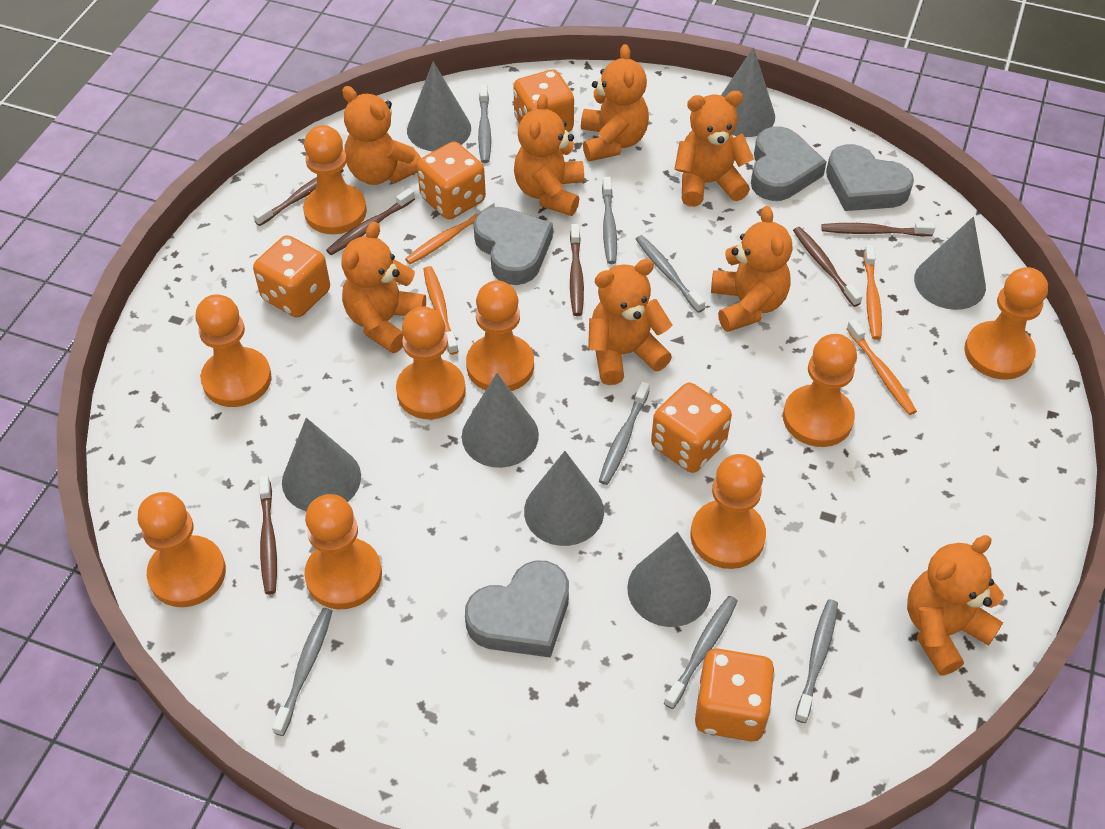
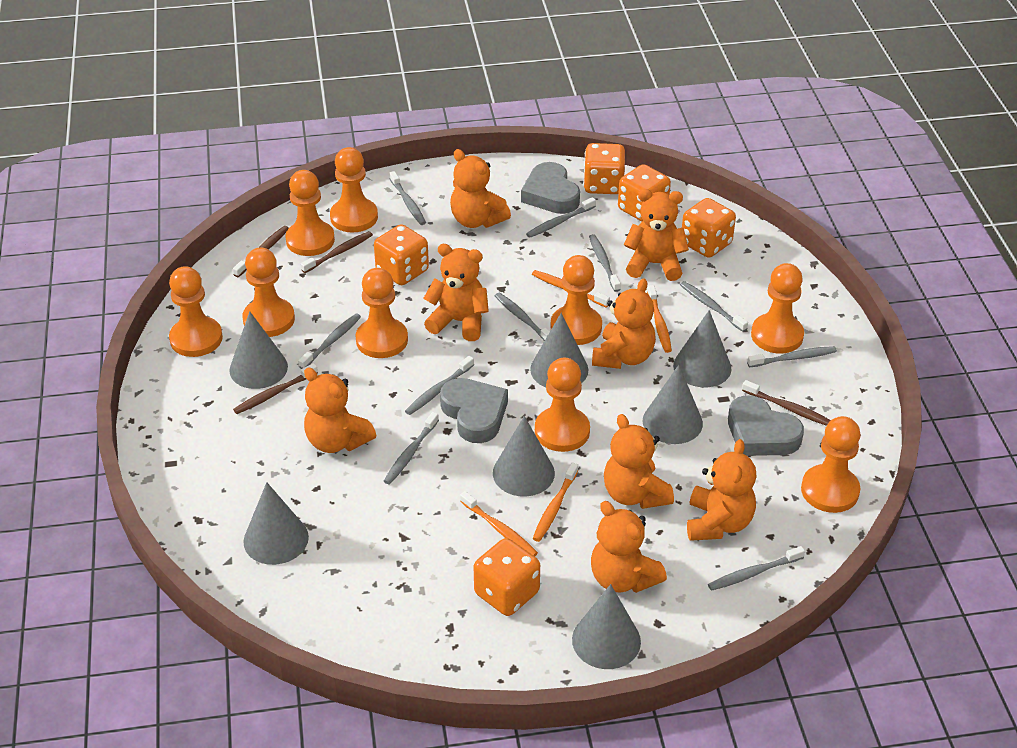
brown toothbrush: [253,168,344,226] [259,475,277,594] [326,188,415,255] [570,224,584,316] [793,227,863,307] [821,222,935,236] = 6 -> [233,226,289,277] [233,363,318,414] [301,231,373,273] [742,380,831,426] = 4
grey heart: [465,560,569,658] [474,207,553,285] [751,127,827,201] [826,144,914,211] = 4 -> [440,378,508,443] [521,162,580,214] [728,395,804,456] = 3
grey toothbrush: [272,608,333,736] [478,85,491,163] [599,382,650,485] [602,177,617,264] [636,235,705,313] [664,596,738,709] [795,599,838,723] = 7 -> [298,314,361,369] [384,412,439,485] [389,171,426,225] [405,356,474,415] [495,293,550,341] [526,197,596,238] [589,234,621,292] [680,281,748,332] [708,546,805,591] [747,346,837,368] = 10

